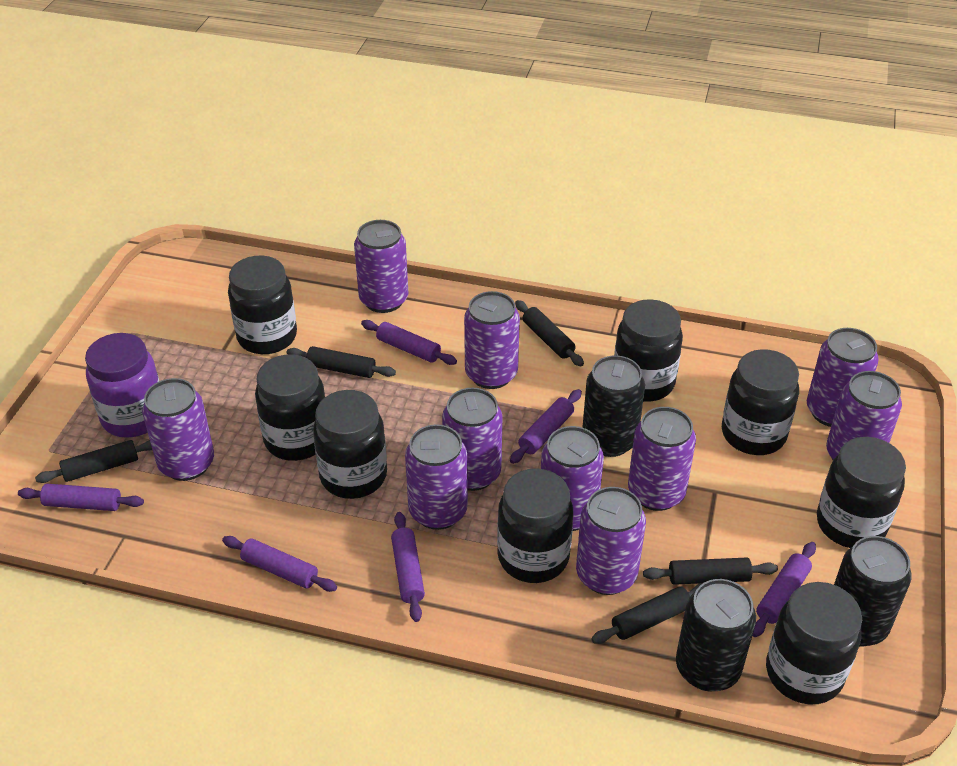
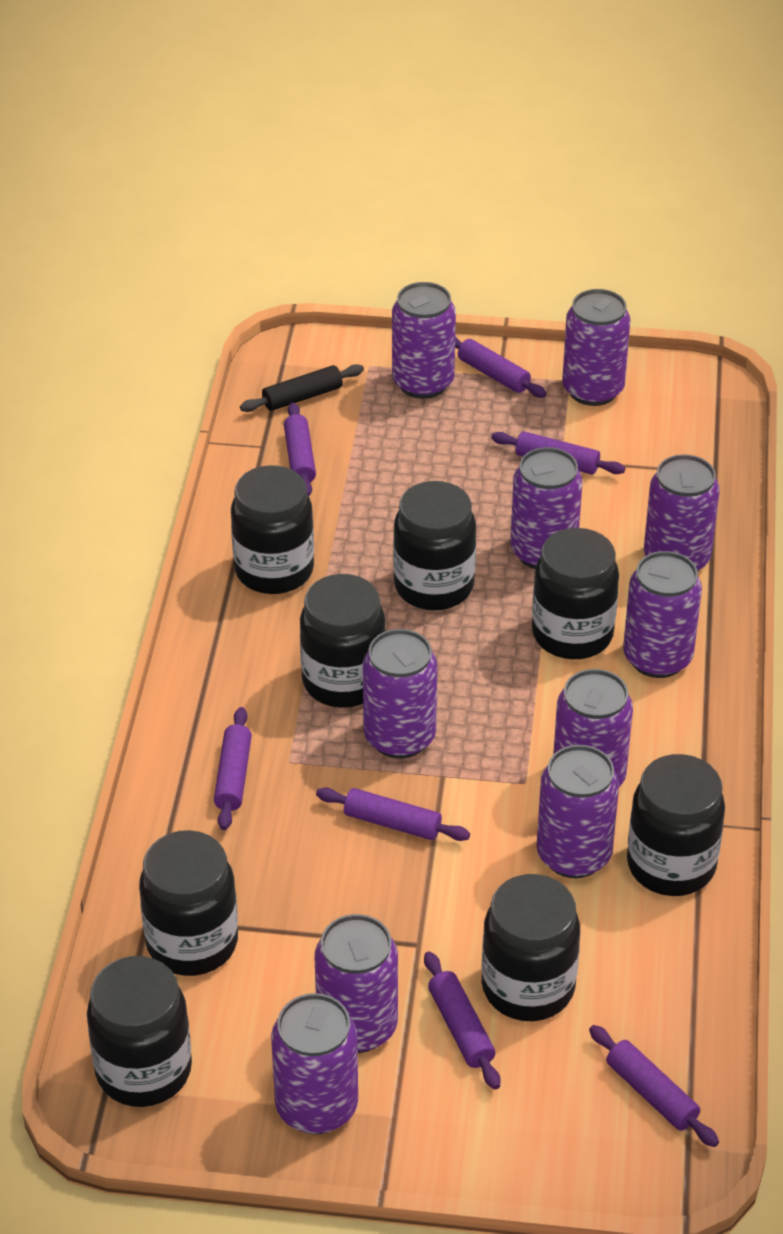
black can: [582,355,645,457] [676,579,756,691] [834,536,912,646] = 3 -> none = 0
black rolling pin: [35,440,152,483] [287,346,396,378] [515,300,584,366] [591,583,703,644] [643,558,778,585] = 5 -> [240,364,364,412] = 1
purple jar: [85,333,159,438] = 1 -> none = 0
purple rolling pin: [18,484,144,511] [222,536,337,592] [361,320,457,365] [391,512,425,622] [510,389,582,464] [752,542,816,637] = 6 -> [214,707,252,830] [284,403,316,496] [316,788,470,841] [424,952,501,1090] [455,336,547,398] [491,432,625,475] [589,1025,719,1147] = 7

